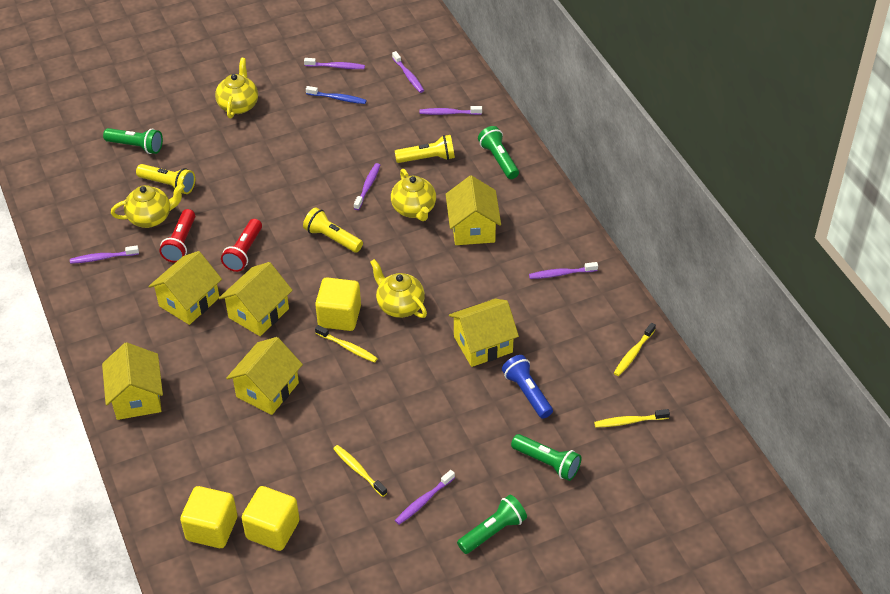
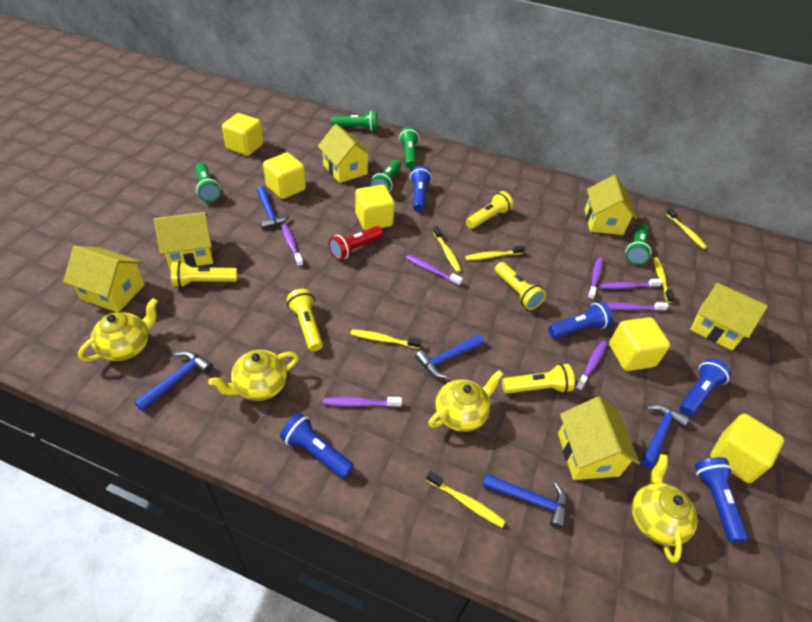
blue flashlight: [502,355,553,419] = 1 -> [280,413,354,479] [410,166,432,212] [548,302,613,339] [680,358,731,417] [695,457,749,543] = 5
blue hammer: none = 0 -> [134,351,213,412] [257,186,290,229] [415,334,484,378] [482,473,567,529] [641,404,689,469] = 5
blue toothbrush: [306,86,366,104] = 1 -> none = 0
green flashlight: [103,128,163,154] [457,495,527,554] [478,126,519,179] [511,434,581,481] = 4 -> [195,163,221,202] [332,111,378,131] [370,160,401,192] [399,127,419,169] [626,224,651,265] = 5
red flashlight: [159,209,195,263] [221,219,262,272] = 2 -> [329,226,383,260] = 1
yellow cube: [180,486,238,548] [242,486,300,551] [315,277,361,331] = 3 -> [222,113,263,156] [263,153,306,199] [355,185,395,230] [609,317,670,371] [710,413,784,483] = 5
yellow flashlight: [136,164,195,194] [303,207,363,253] [395,135,455,163] = 3 -> [171,261,237,288] [287,289,323,352] [466,191,513,229] [495,262,546,310] [502,363,575,394] = 5
yellow toothbrush: [315,325,378,363] [333,445,387,497] [594,409,670,428] [614,323,656,376] = 4 -> [350,330,422,349] [426,471,506,528] [433,226,461,272] [465,246,525,260] [653,257,675,303] [666,208,707,249] = 6

